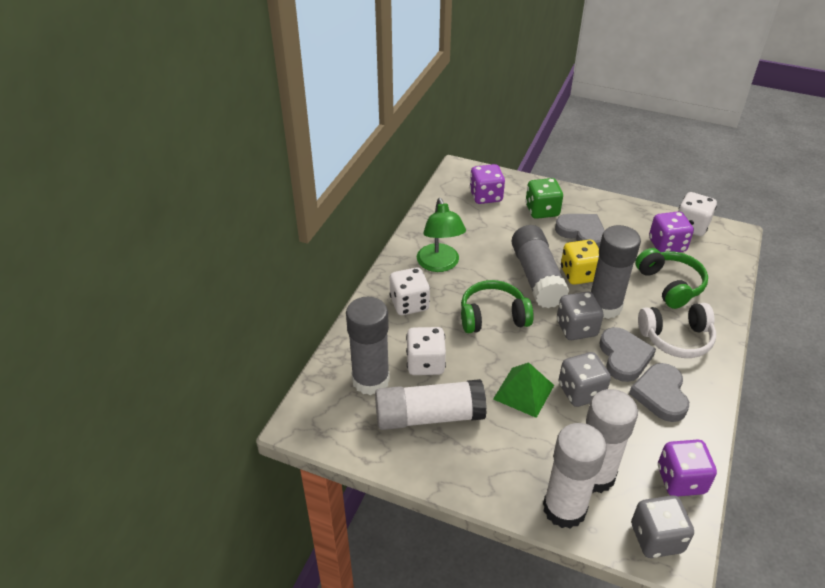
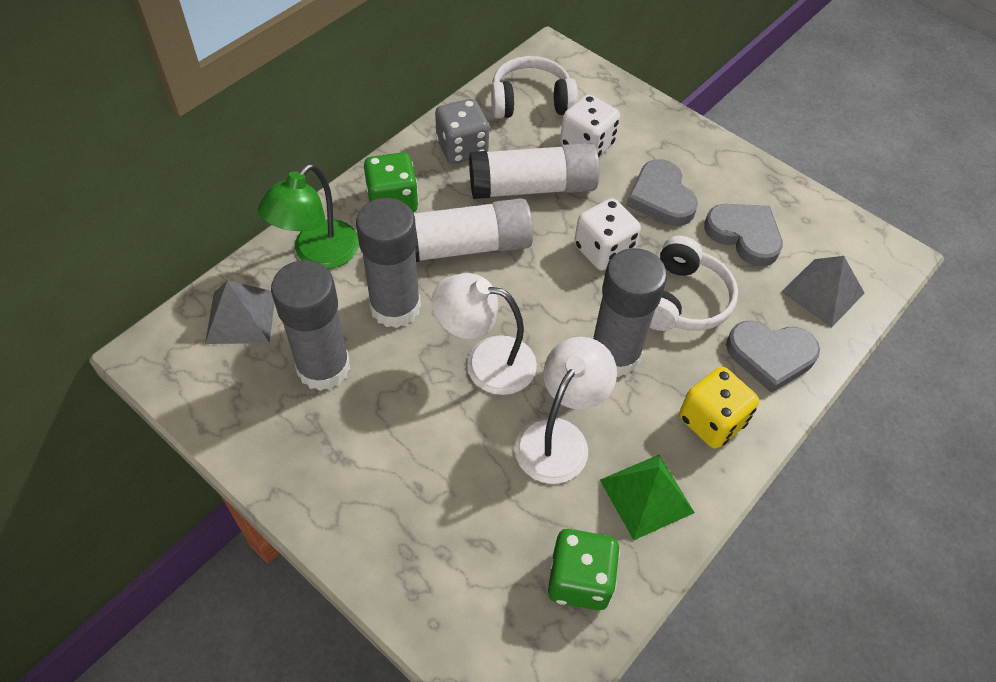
green dice: [525,178,563,219] = 1 -> [364,152,419,212] [548,529,620,610] = 2
green headphones: [461,280,534,333] [635,248,708,309] = 2 -> none = 0
grey dice: [557,292,604,340] [559,352,611,407] [631,495,694,558] = 3 -> [435,99,489,164] = 1
grey pyramid: none = 0 -> [205,280,275,344] [781,256,864,327] = 2
purple dice: [469,164,505,204] [649,211,694,252] [658,439,717,497] = 3 -> none = 0
white dice: [390,267,430,315] [406,327,446,375] [678,192,717,236] = 3 -> [560,94,620,157] [574,198,641,271] = 2
white glue stick: [375,379,487,430] [543,423,607,529] [586,389,638,493] = 3 -> [414,198,533,262] [469,143,600,199] = 2
white headphones: [638,303,716,358] = 1 -> [491,56,578,119] [650,236,738,331] = 2
white lamp: none = 0 -> [432,273,537,395] [515,337,617,484] = 2

